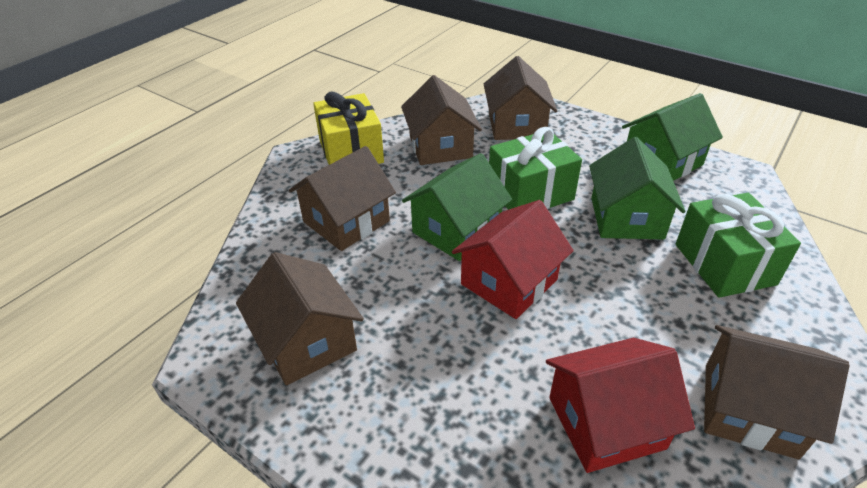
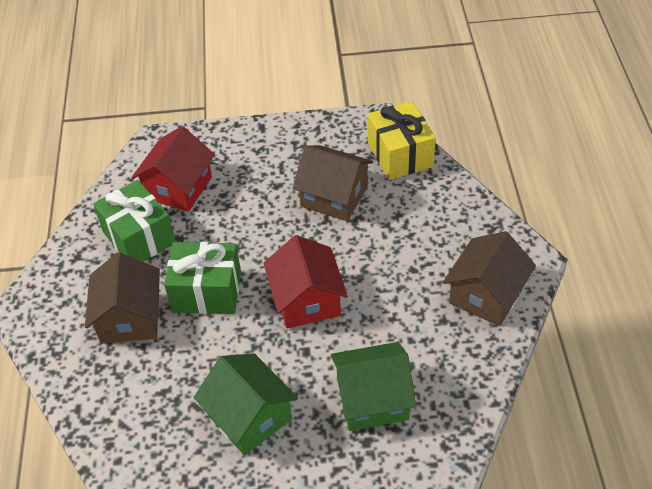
brown house: [236,252,364,385] [289,146,396,251] [401,75,482,165] [484,56,558,140] [704,325,849,459] = 5 -> [85,252,160,344] [293,145,373,221] [443,231,536,326] = 3
green house: [402,153,512,261] [589,137,685,239] [622,93,723,181] = 3 -> [194,353,298,456] [331,342,416,431] = 2

